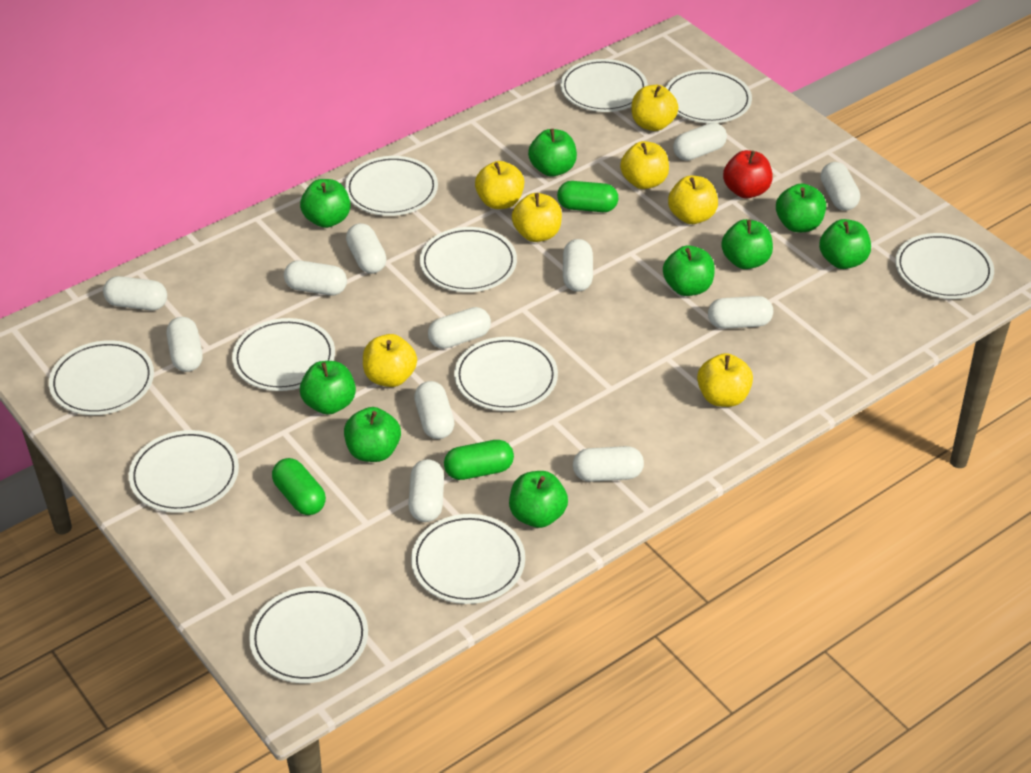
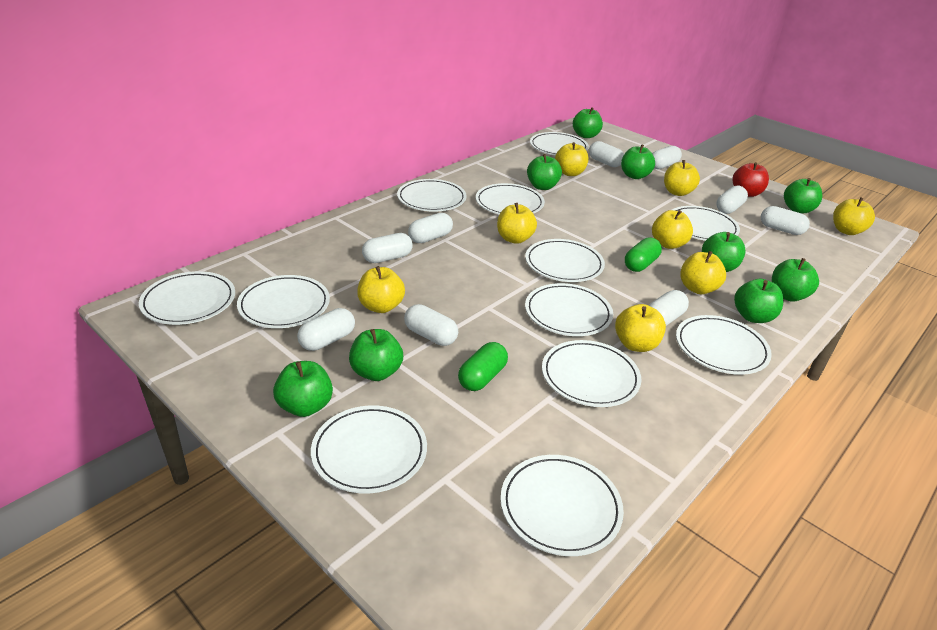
green capsule: [272,458,326,515] [444,440,514,480] [557,181,618,212] = 3 -> [458,342,508,391] [625,237,662,272] = 2
white capsule: [103,276,167,311] [166,317,203,372] [284,260,347,295] [346,223,386,274] [408,459,444,522] [414,381,454,439] [428,307,491,349] [563,239,593,292] [573,446,644,482] [673,123,727,161] [708,296,773,329] [821,162,860,211] = 12 -> [297,308,355,351] [362,233,413,263] [404,304,458,346] [408,213,453,243] [589,141,624,167] [648,290,689,326] [652,146,682,169] [716,185,748,214] [761,206,810,235] = 9
white plate: [49,340,154,415] [129,430,239,513] [232,318,335,391] [249,587,368,683] [345,156,438,216] [411,514,525,604] [420,227,517,292] [454,337,558,411] [560,59,648,112] [665,69,752,123] [895,233,994,299] = 11 -> [139,271,235,325] [237,275,330,328] [311,405,427,494] [397,179,467,212] [476,183,545,214] [500,455,624,556] [525,239,605,282] [525,283,613,336] [530,132,589,155] [542,340,641,407] [672,206,740,241] [676,315,772,375] = 12
yellow apple: [363,334,417,387] [475,161,524,209] [512,193,562,242] [620,141,669,189] [632,85,678,131] [668,176,718,224] [697,353,753,407] = 7 -> [357,266,405,313] [497,203,537,244] [555,142,589,176] [615,304,666,352] [652,210,693,249] [664,160,700,196] [680,251,726,294] [833,197,875,235] = 8

